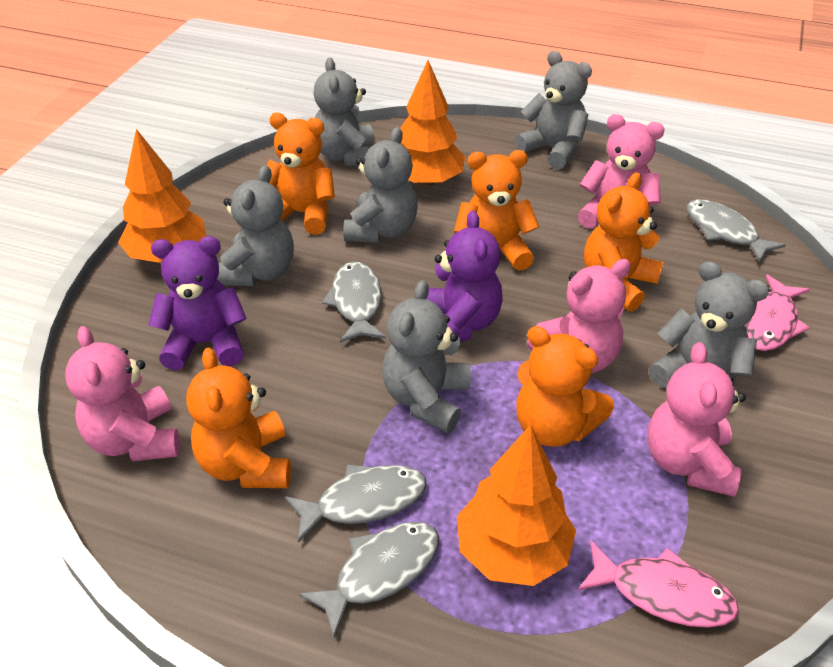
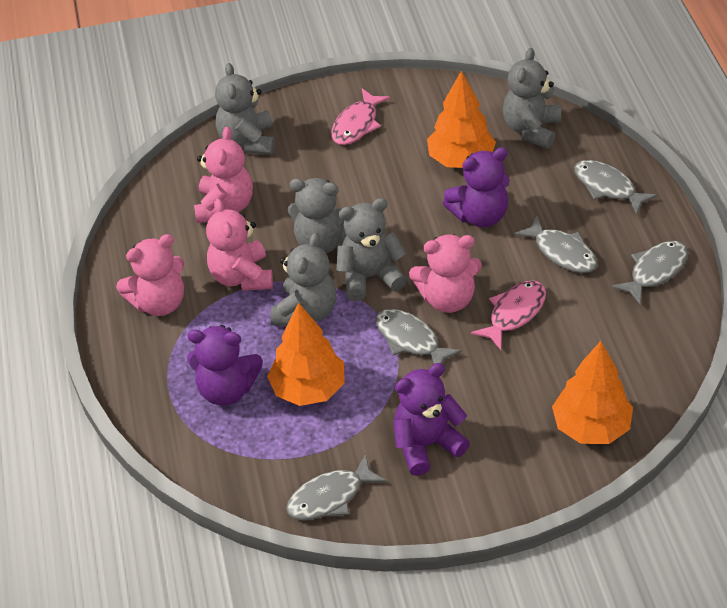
grey fish: [285,464,427,543] [299,522,439,638] [322,261,386,343] [686,199,786,263] = 4 -> [286,454,387,520] [376,309,462,364] [514,216,597,273] [574,160,657,215] [611,241,688,305] = 5
grey teddy bear: [217,165,294,286] [313,58,375,166] [343,127,418,243] [382,280,471,433] [514,51,592,170] [649,261,769,387] = 6 -> [215,63,275,154] [271,233,337,326] [287,178,347,253] [336,198,407,301] [503,48,561,149] = 5
orange teddy bear: [186,348,291,488] [267,113,335,235] [454,150,539,271] [516,326,614,447] [584,172,663,312] = 5 -> none = 0
purple teddy bear: [148,236,247,370] [427,211,503,342] = 2 -> [187,325,263,406] [393,363,470,476] [443,147,510,227] = 3

